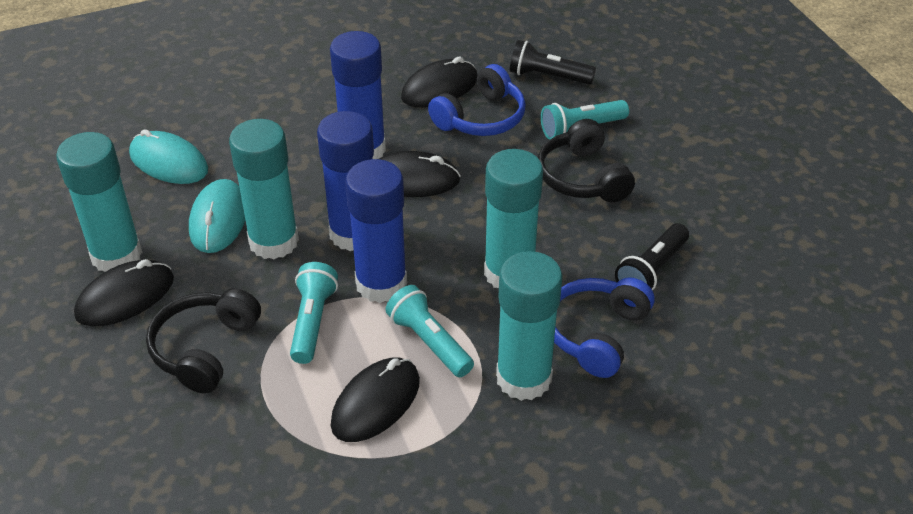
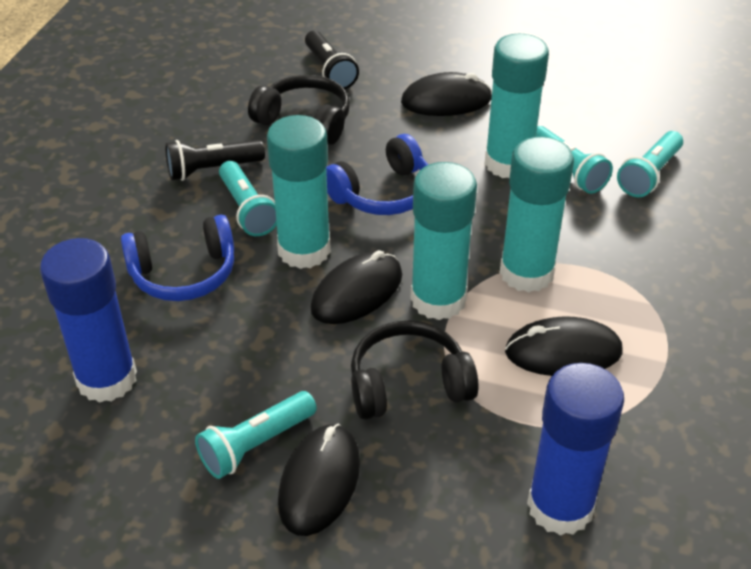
blue glue stick: [317,111,374,251] [330,31,386,159] [345,159,407,303] = 3 -> [40,238,137,403] [527,363,624,536] = 2
turquoise flashlight: [290,262,338,364] [386,285,474,377] [541,100,629,140] = 3 -> [195,391,317,479] [219,161,277,236] [536,126,613,194] [617,131,683,197] = 4
turquoise mouse: [129,129,208,184] [189,179,245,253] = 2 -> none = 0

